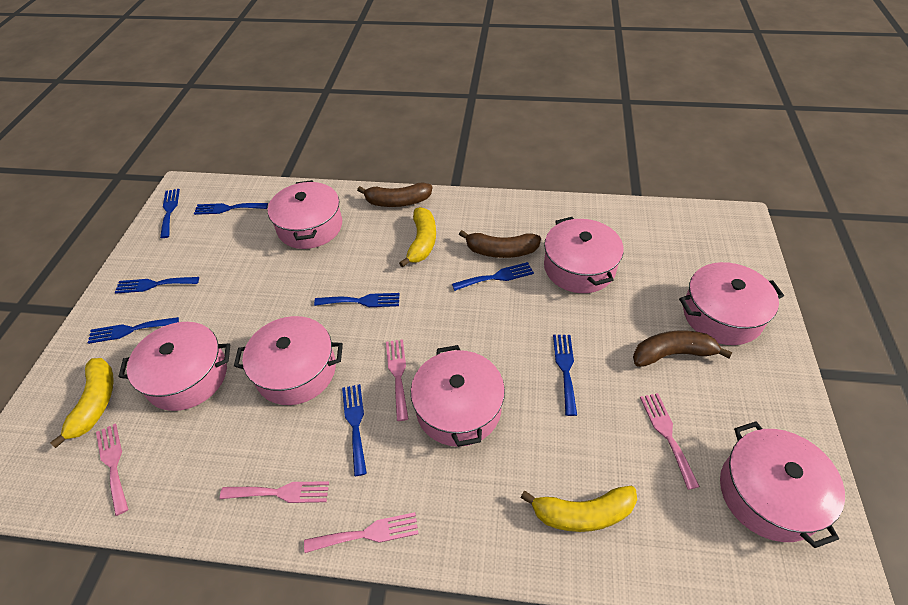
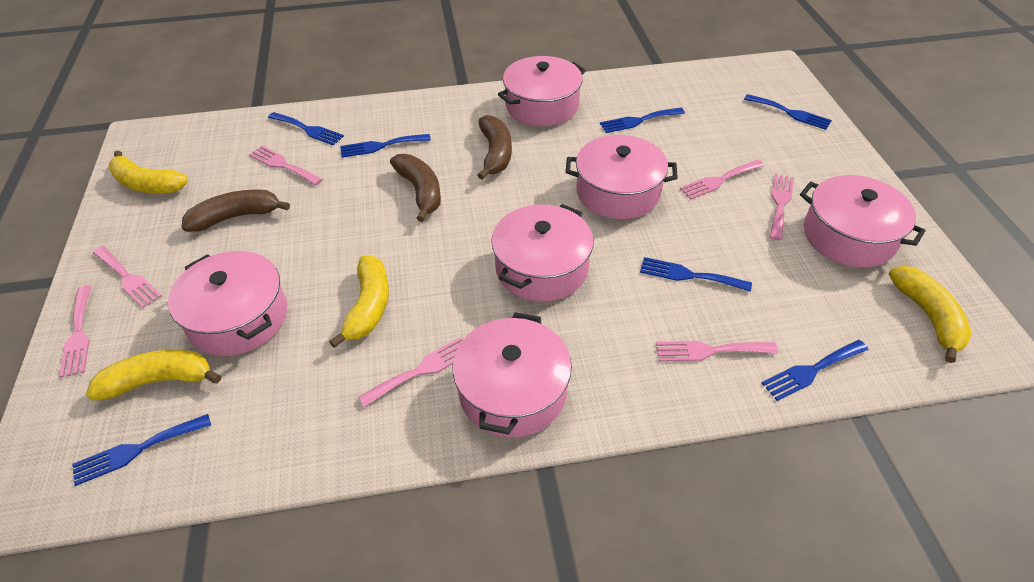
blue fork: [88,317,179,344] [115,277,199,294] [160,189,180,238] [194,203,268,215] [314,293,400,307] [342,384,367,476] [452,262,534,291] [553,335,577,416] = 8 -> [72,414,211,486] [268,112,344,145] [340,134,431,158] [600,107,685,133] [640,257,752,292] [744,94,832,130] [762,340,868,401] = 7
pink fork: [96,423,129,516] [220,481,329,503] [304,512,419,553] [386,339,408,421] [640,393,700,490] = 5 -> [59,285,91,378] [93,246,162,308] [249,146,323,186] [358,337,463,407] [656,341,778,362] [680,160,764,199] [770,174,794,240] = 7
pink pot: [119,322,230,411] [234,316,343,405] [268,180,342,249] [411,345,505,447] [544,217,624,293] [679,262,784,345] [720,421,845,548] = 7 -> [168,251,287,356] [453,312,572,438] [491,204,593,302] [498,56,586,126] [566,135,678,219] [800,175,926,267] = 6
yellow banana: [50,358,114,448] [399,207,436,268] [521,486,637,532] = 3 -> [86,349,221,401] [108,150,188,193] [329,256,389,348] [889,266,972,363] = 4

